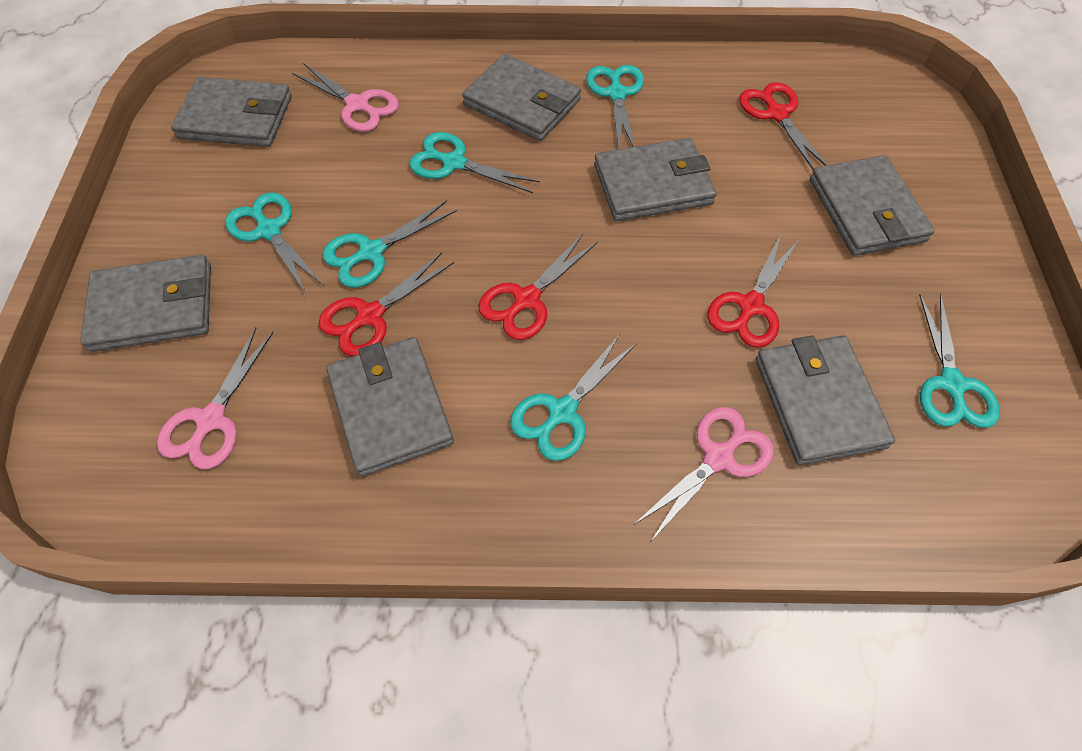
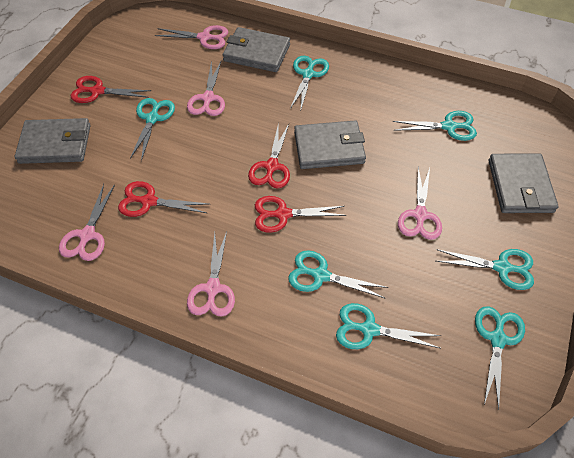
grey wallet: [80,255,211,352] [171,77,292,147] [326,337,454,476] [462,54,581,141] [594,138,717,221] [755,335,895,465] [810,155,935,256] = 7 -> [15,118,90,164] [223,27,290,72] [294,120,366,169] [488,154,559,213] = 4
pink scissors: [157,327,274,469] [292,63,399,132] [633,407,774,541] = 3 -> [59,184,115,261] [155,25,228,49] [187,60,225,116] [187,231,235,317] [398,166,442,240] = 5
turquoise scissors: [225,192,324,295] [322,200,457,288] [409,132,540,193] [510,334,637,461] [586,65,644,149] [919,294,1000,428] = 6 -> [130,98,175,161] [288,250,388,299] [290,56,329,112] [336,303,441,349] [393,111,477,141] [436,249,534,290] [475,306,525,410] = 7

